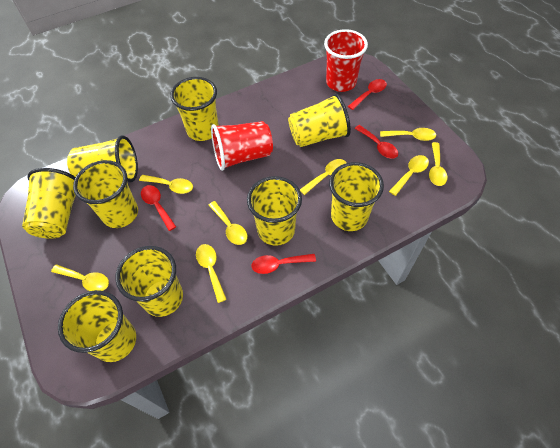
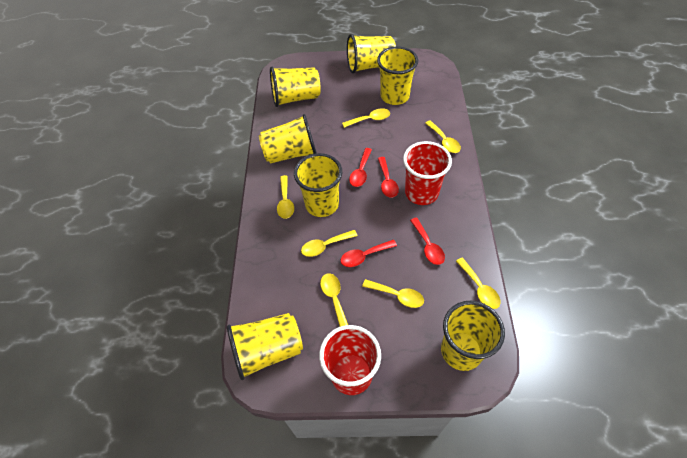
yellow cup: [22,168,76,239] [58,290,136,362] [67,135,138,182] [73,160,138,228] [115,246,183,317] [170,77,219,141] [247,176,302,246] [288,93,351,147] [329,162,384,231] = 9 -> [227,313,303,380] [259,114,317,163] [270,67,321,107] [294,153,342,217] [347,34,396,73] [377,46,418,105] [441,301,505,371] = 7
yellow spoon: [51,264,109,291] [139,175,193,194] [196,244,227,303] [208,201,248,245] [300,159,347,195] [380,128,436,141] [389,155,429,196] [429,142,447,186] = 8 -> [277,175,294,219] [301,230,357,257] [320,273,348,327] [342,108,390,128] [362,279,424,308] [425,120,461,153] [456,258,500,309] = 7

